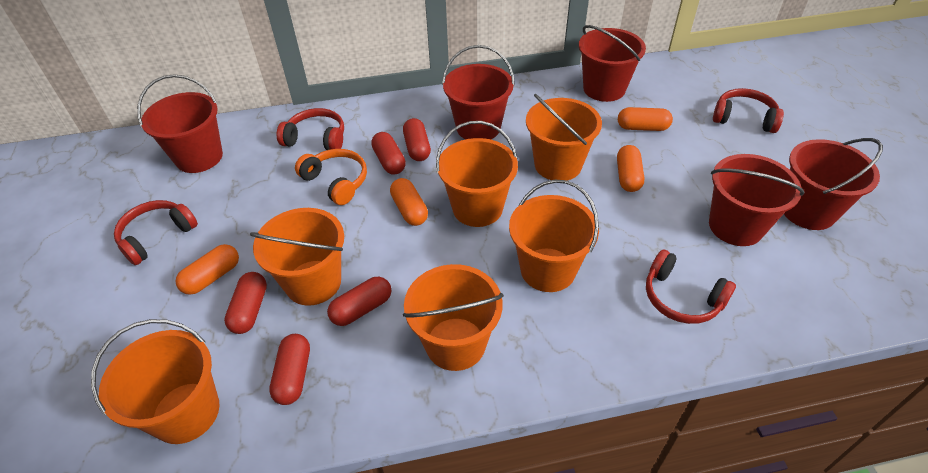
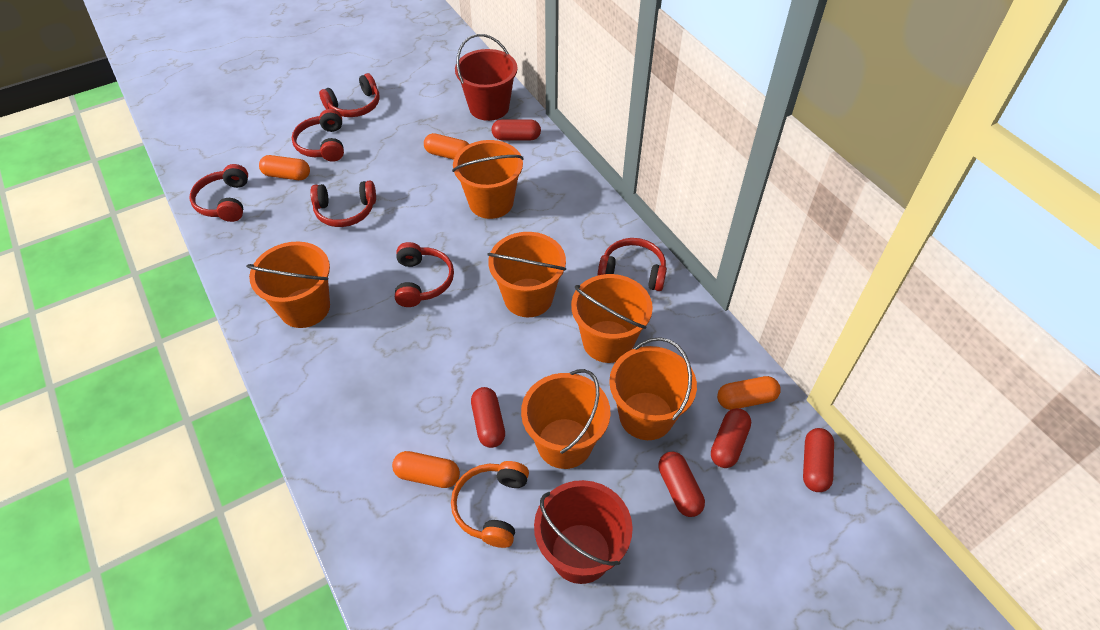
red bucket: [137,74,223,173] [442,45,515,139] [579,25,646,102] [709,154,804,246] [784,138,883,230] = 5 -> [455,34,518,121] [534,480,633,584] = 2
red headphones: [114,200,198,265] [277,108,344,150] [646,249,736,324] [713,88,784,133] = 4 -> [190,164,248,222] [292,109,344,162] [310,181,376,227] [319,73,380,117] [395,242,454,307] [597,238,667,291] = 6

